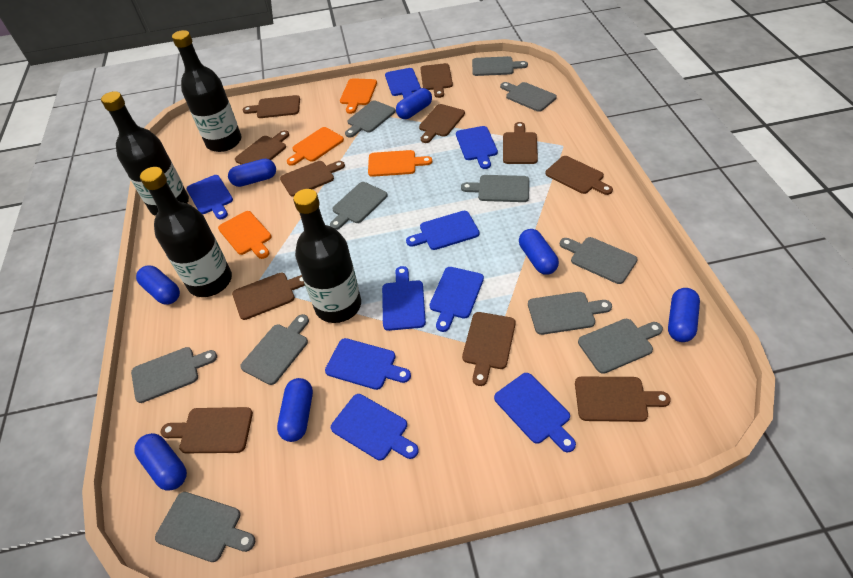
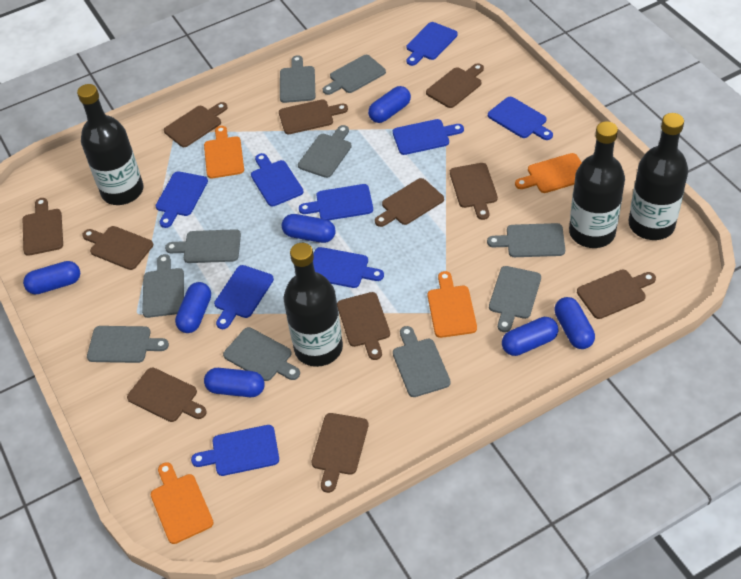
grey cutting board: [131,347,217,403] [155,492,255,562] [240,314,309,385] [330,182,388,230] [345,100,396,137] [461,175,529,202] [472,56,528,76] [500,82,557,112] [528,292,612,335] [560,237,638,284] [578,319,663,374] = 11 -> [87,326,169,363] [142,254,184,318] [165,229,241,263] [223,327,300,381] [280,55,315,103] [298,125,352,178] [323,55,386,95] [393,326,451,397] [487,223,565,257] [489,266,541,332] = 10

